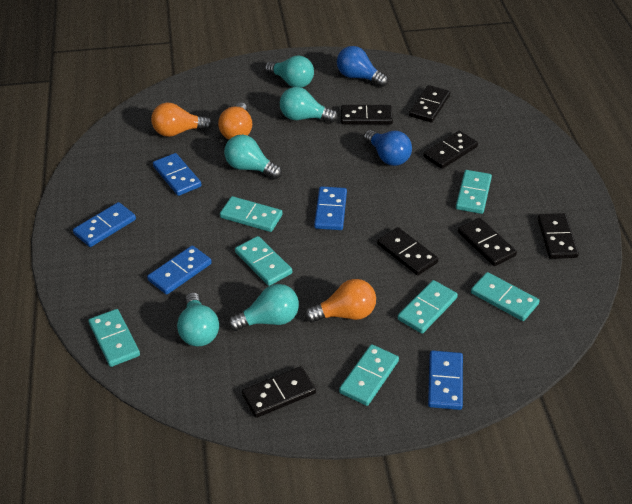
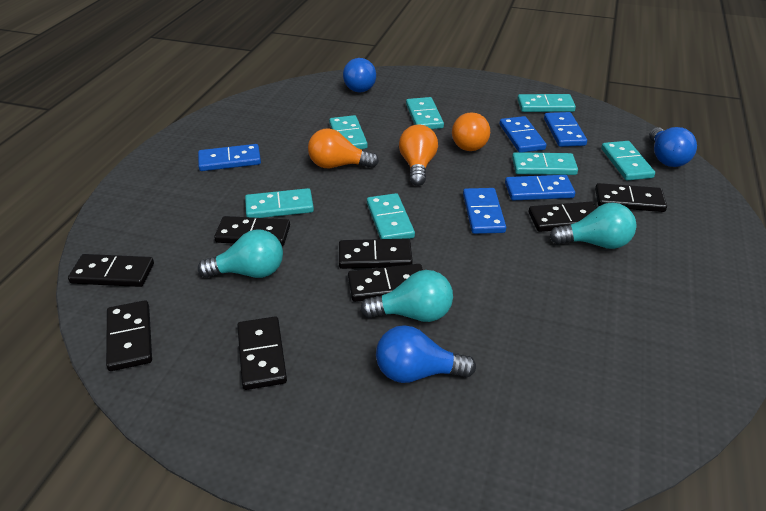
black domino: [242,366,316,418] [341,105,393,125] [377,227,439,276] [409,85,450,122] [423,131,478,169] [458,218,517,266] [537,213,579,259] = 7 -> [68,254,154,287] [106,300,152,371] [214,216,290,246] [237,317,287,390] [339,238,413,269] [348,264,423,302] [529,202,597,232] [595,183,667,212] = 8
blue light bulb: [337,46,388,87] [364,130,412,166] = 2 -> [343,58,376,92] [376,325,476,383] [649,127,697,167] = 3
turquoise light bulb: [177,292,219,346] [224,134,282,179] [228,284,299,331] [265,55,314,87] [280,87,338,123] = 5 -> [198,229,283,278] [360,270,453,322] [550,203,636,249] = 3

